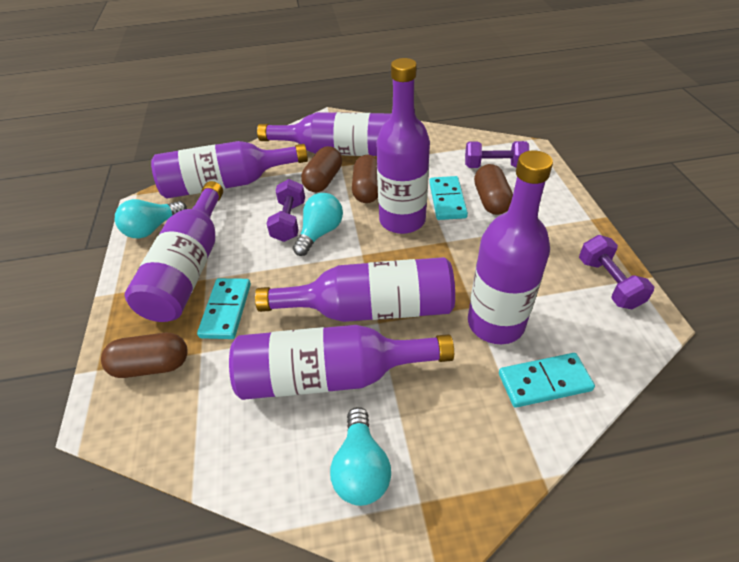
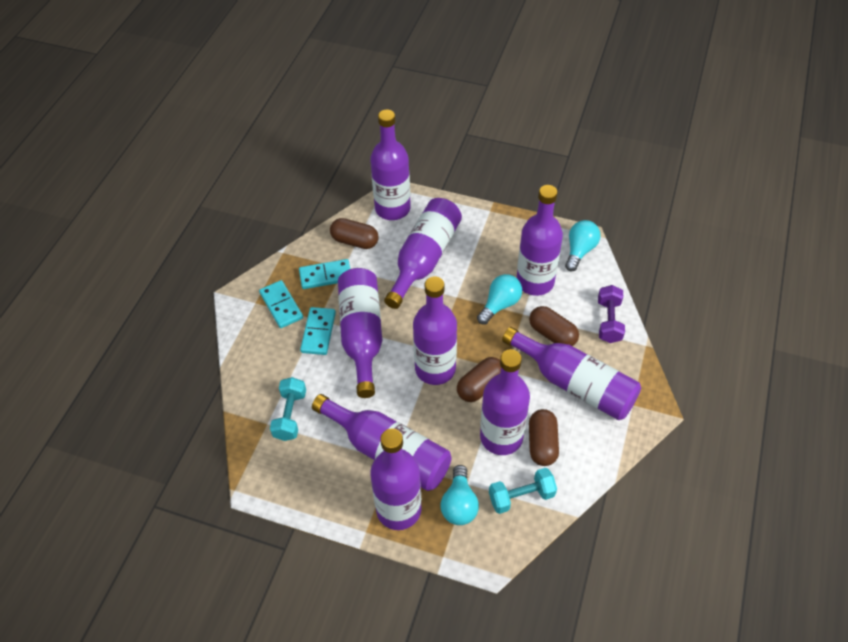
purple bottle: [125,181,223,322] [151,141,308,199] [229,325,454,400] [255,257,455,322] [257,112,392,156] [376,58,430,234] [468,150,553,344] = 7 -> [312,394,451,491] [338,268,382,398] [370,109,411,220] [370,429,422,530] [384,198,462,309] [413,277,457,385] [480,349,530,455] [502,327,641,420] [516,185,563,296] = 9
purple dumbbell: [267,179,305,242] [465,141,529,168] [579,235,654,309] = 3 -> [598,285,625,343] = 1
turquoise dumbbell: none = 0 -> [270,377,306,441] [489,468,557,514] = 2

